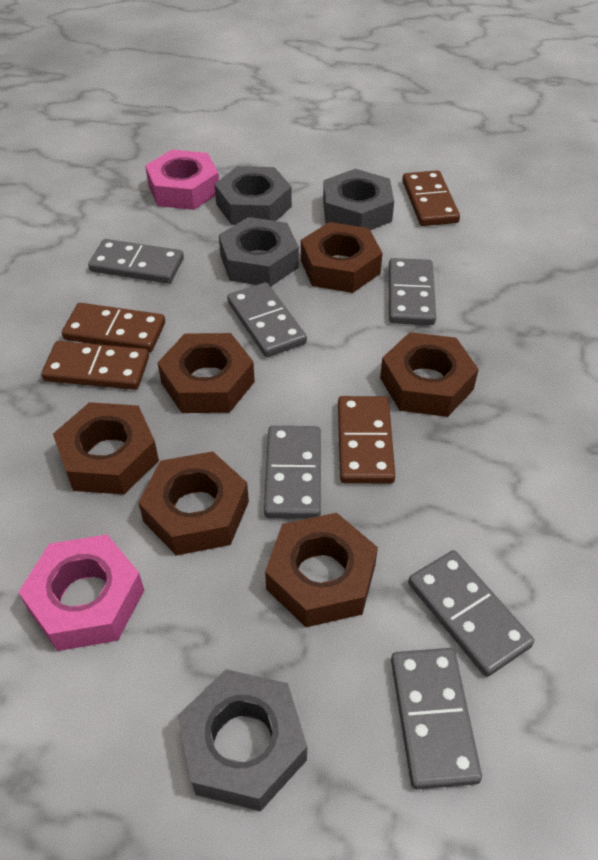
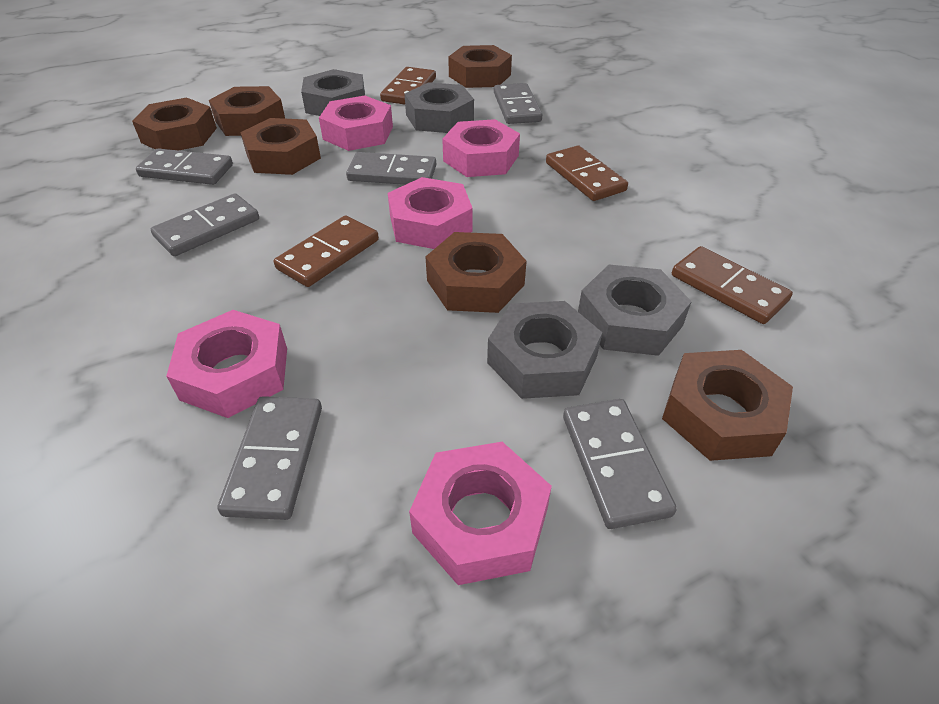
pink nut: [18,535,144,651] [145,150,219,210] = 2 -> [166,310,287,418] [319,96,393,151] [388,177,473,249] [409,442,552,585] [442,119,520,177] = 5

